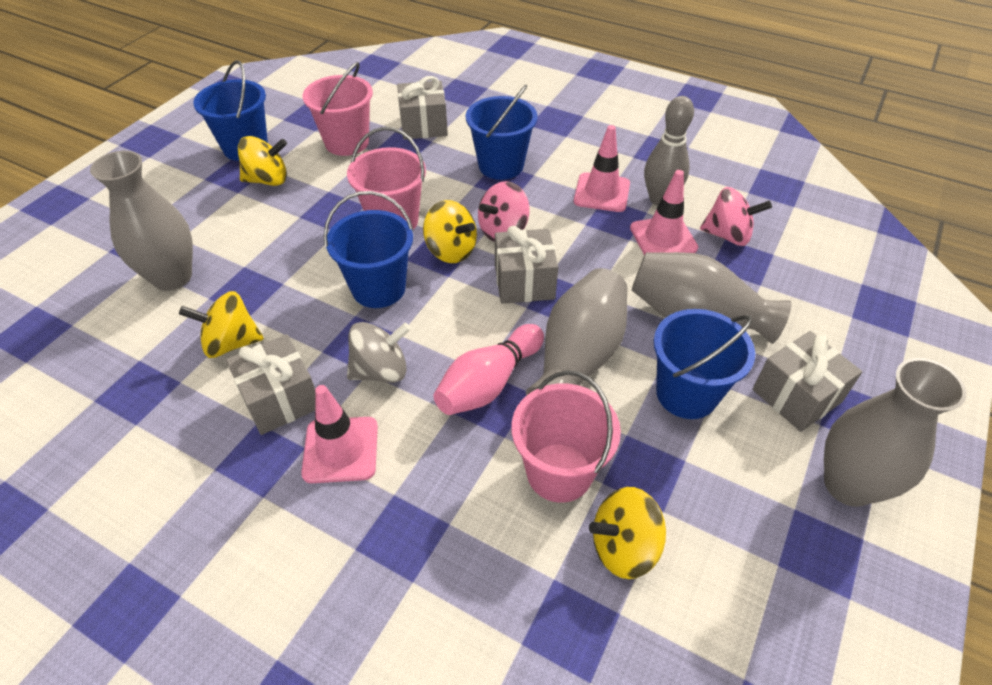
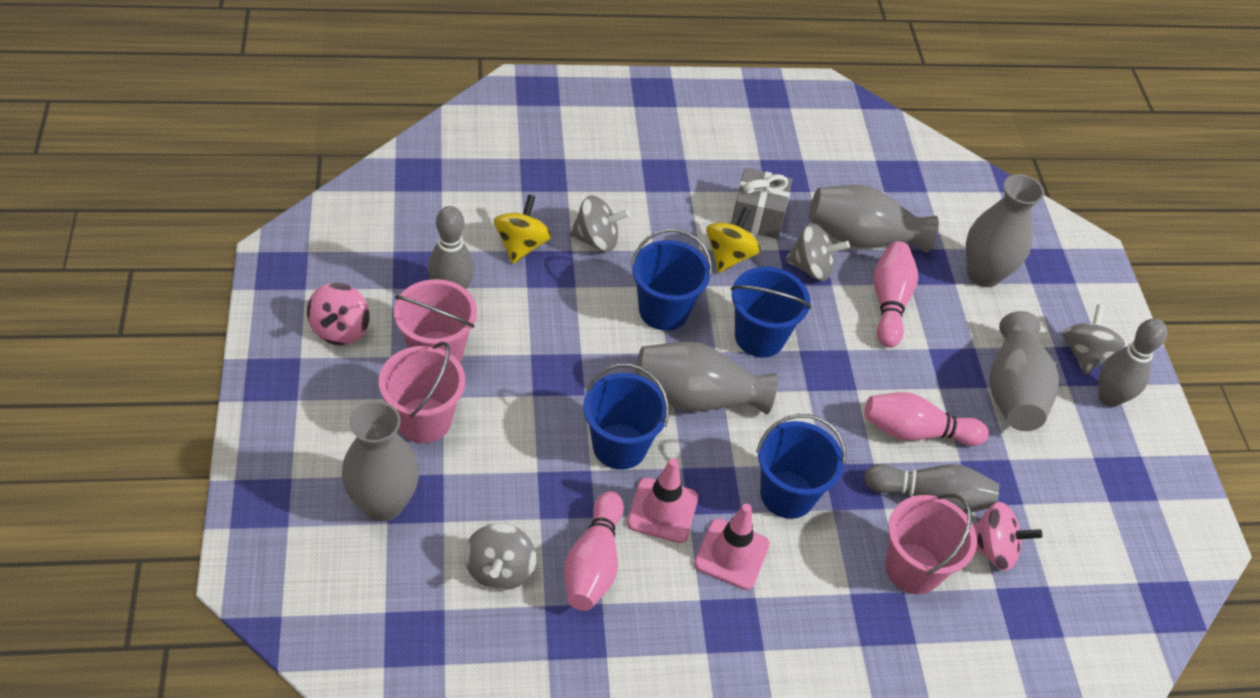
grey bowling pin: [644,96,694,206] = 1 -> [427,206,474,289] [864,464,999,513] [1098,319,1167,407] = 3
grey gift: [226,334,315,435] [397,76,448,140] [495,226,558,304] [753,331,862,432] = 4 -> [731,168,792,239] = 1
grey spinning top: [347,322,411,383] = 1 -> [464,523,536,590] [569,195,630,252] [785,223,850,281] [1062,304,1125,375] = 4
grey vase: [90,151,193,291] [526,268,627,396] [632,252,791,344] [824,358,966,507] = 4 -> [342,401,419,521] [635,342,778,415] [809,185,939,253] [966,174,1044,287] [989,311,1059,431] = 5
pink bowling pin: [433,324,544,415] = 1 -> [564,491,624,611] [864,392,989,446] [874,241,918,347] = 3
pink traffic cone: [301,385,378,483] [574,125,630,212] [630,170,698,255] = 3 -> [627,458,698,543] [694,504,770,590] = 2
yellow spinning top: [179,291,264,358] [238,136,287,186] [423,200,477,263] [589,487,666,579] = 4 -> [494,194,552,264] [706,207,761,273] = 2

